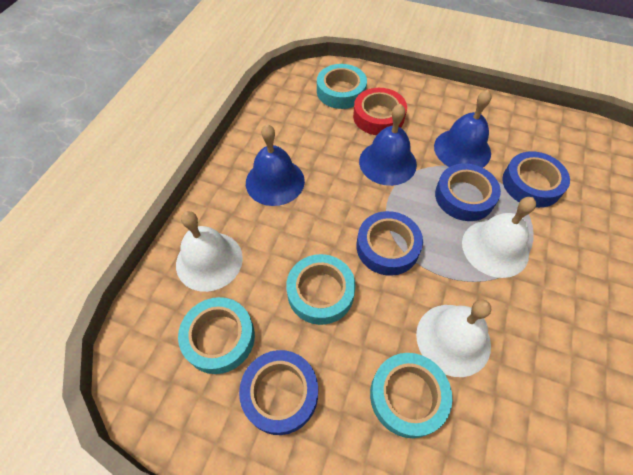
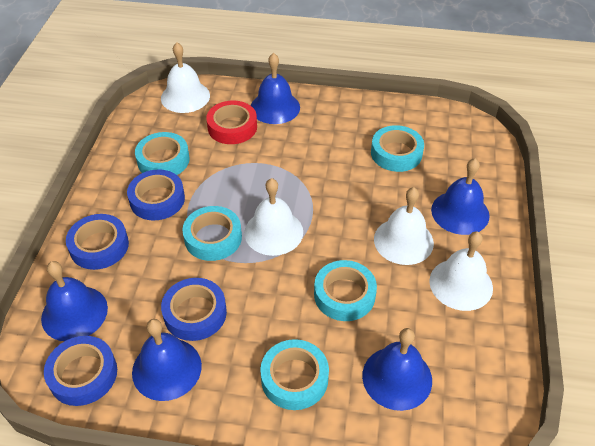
blue bell: [246,124,305,206] [359,104,417,186] [434,90,492,168] = 3 -> [41,261,108,341] [132,319,202,401] [251,53,300,124] [362,328,432,411] [431,158,490,235] = 5
turquoise tape: [178,297,255,374] [286,254,356,325] [317,64,367,109] [370,353,452,438] = 4 -> [135,132,190,175] [182,206,242,261] [260,339,329,410] [314,260,377,321] [371,125,424,172] = 5
white bell: [176,211,243,292] [416,299,491,377] [462,197,536,278] = 3 -> [161,42,210,113] [244,178,303,256] [374,187,434,265] [429,231,493,311] = 4

